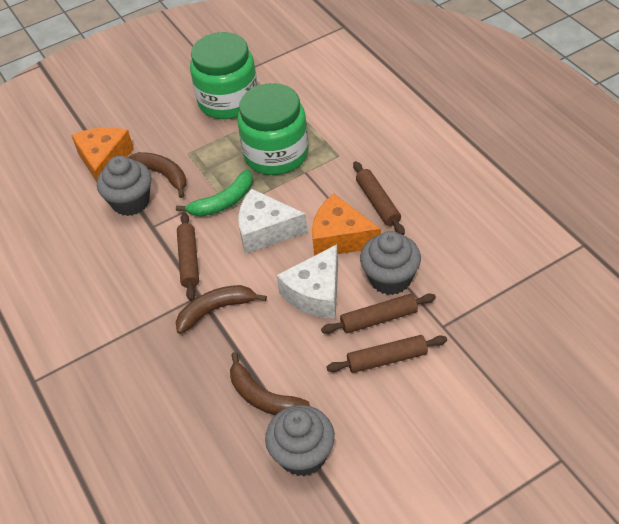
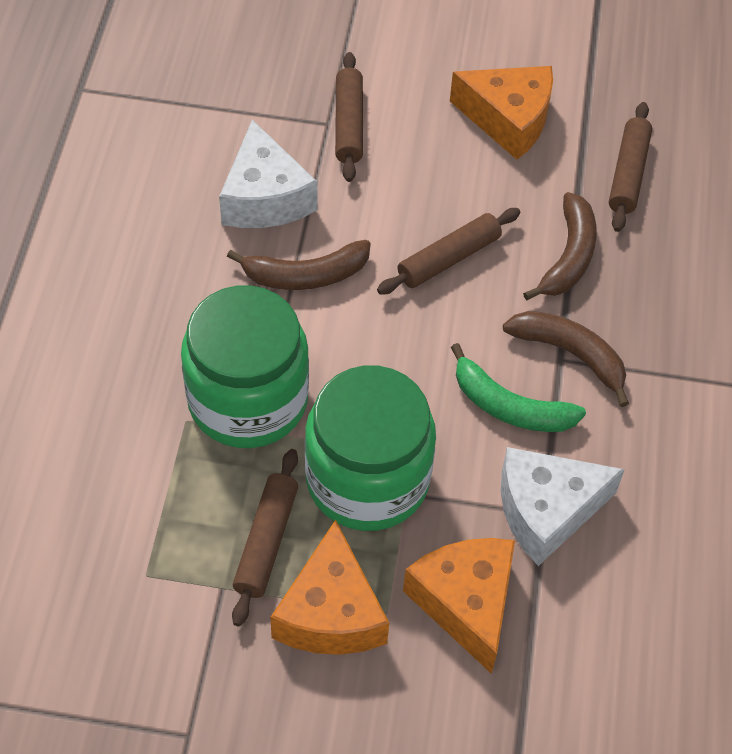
grey cupcake: [97,156,152,216] [265,405,335,476] [360,231,421,295] = 3 -> none = 0
orange cheese: [71,127,134,182] [312,194,381,256] = 2 -> [270,520,389,655] [403,538,515,674] [450,66,553,160] = 3

